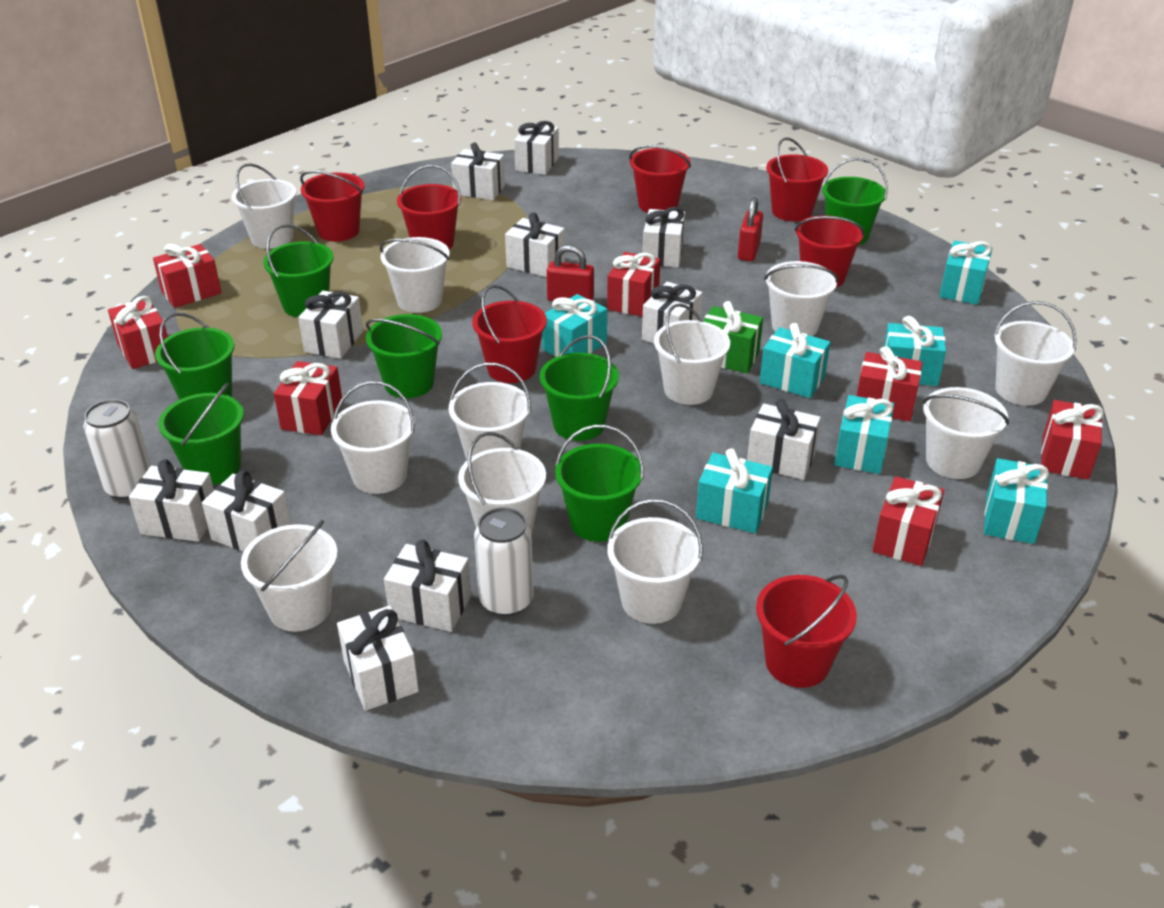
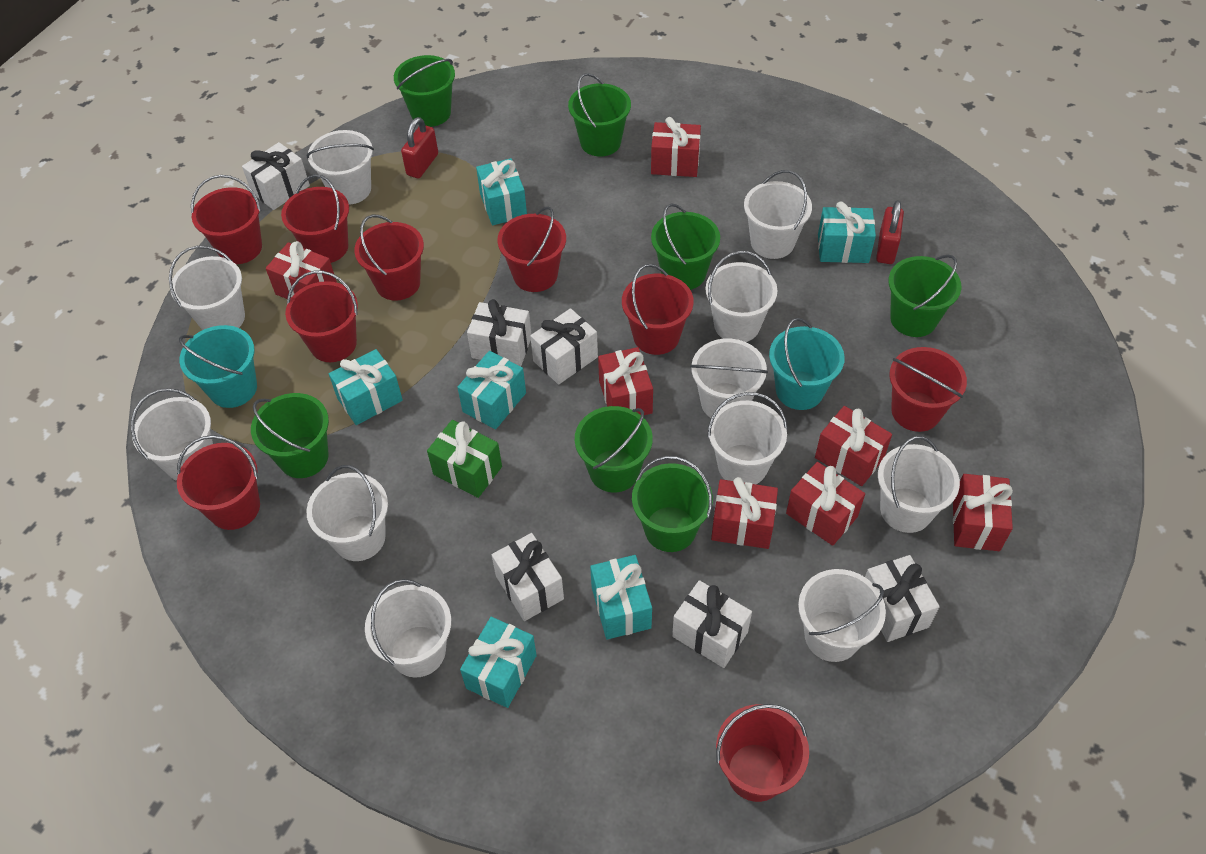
red bucket: [300,171,364,242] [397,165,461,249] [472,285,547,383] [629,145,691,213] [756,574,857,688] [766,138,828,222] [795,215,865,287] = 7 -> [177,435,260,530] [191,175,262,264] [281,174,349,263] [285,271,358,362] [354,214,424,301] [497,207,566,292] [622,264,694,355] [716,704,809,802] [889,347,967,432] = 9
turquoise bucket: none = 0 -> [179,325,257,408] [769,318,845,410] = 2
turquoise gift: [542,294,607,357] [696,448,773,533] [760,323,830,398] [834,395,894,474] [884,316,946,386] [939,241,993,305] [984,458,1049,544] = 7 -> [329,349,403,425] [457,351,526,429] [460,617,537,708] [476,158,527,225] [590,555,652,640] [818,201,876,263] = 6
white can: [83,399,151,500] [474,507,534,616] = 2 -> none = 0
white gift: [129,459,214,542] [202,470,291,552] [298,291,363,359] [337,605,419,711] [384,540,471,632] [451,142,505,200] [505,212,565,277] [514,121,559,175] [642,282,703,343] [643,207,685,267] [747,399,821,480] = 11 -> [242,142,310,210] [467,299,531,366] [492,533,564,621] [530,308,598,385] [672,580,752,668] [865,555,940,642] = 6

